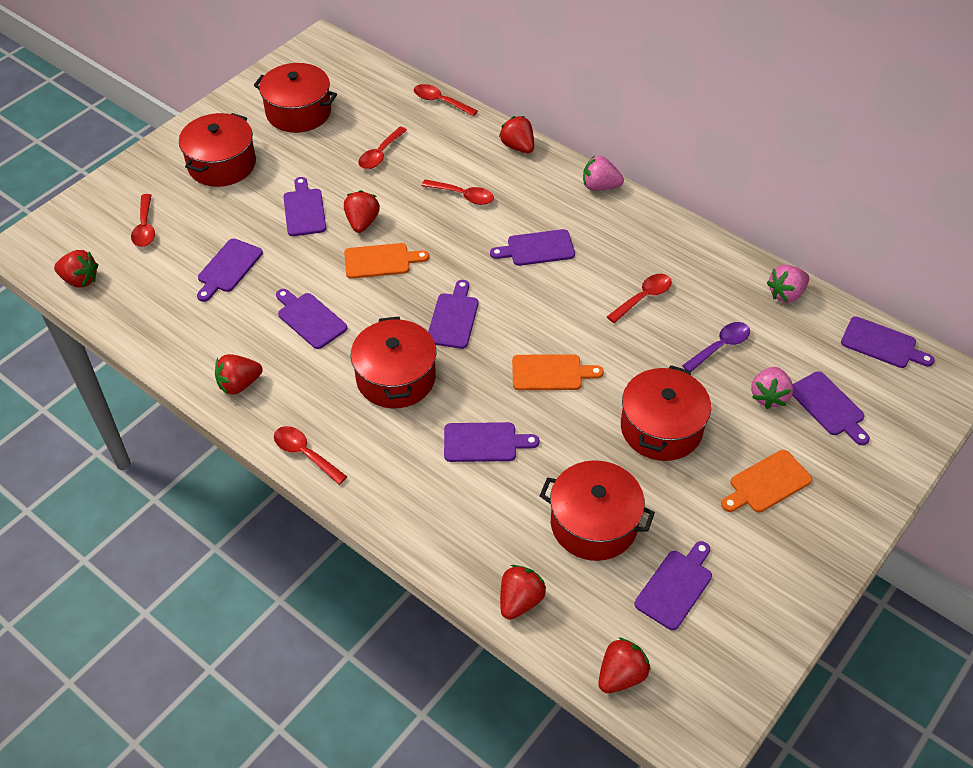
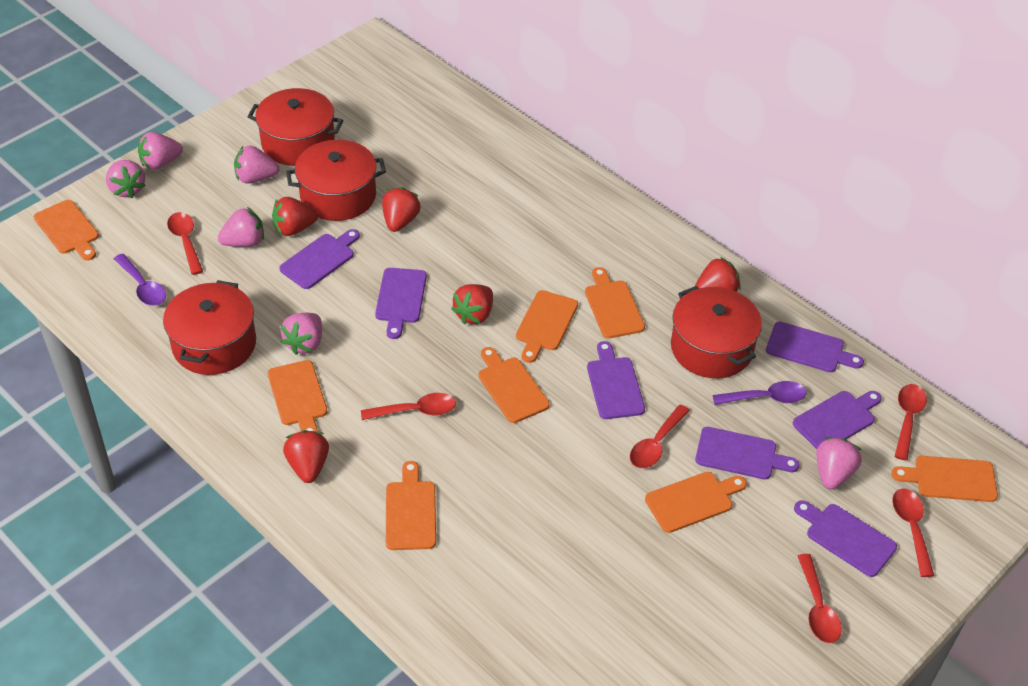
orange cutting board: [344,243,429,279] [512,354,604,390] [721,450,812,513] = 3 -> [34,200,99,260] [268,360,327,431] [386,461,436,550] [478,347,550,423] [516,290,578,363] [585,267,645,338] [645,472,747,533] [891,456,998,502] = 8
pink strawberry: [583,155,624,191] [751,367,793,409] [766,265,809,303] = 3 -> [106,160,146,198] [138,132,183,170] [218,207,264,247] [234,146,279,184] [281,313,322,355] [816,437,862,489] = 6
purple cutting board: [197,239,263,302] [276,289,347,349] [283,177,326,236] [428,280,478,349] [444,422,540,462] [490,229,575,266] [634,541,712,630] [792,371,870,445] [841,316,935,368] = 9 -> [279,229,360,289] [375,268,427,339] [587,341,645,419] [695,427,799,480] [766,322,864,372] [793,391,882,449] [794,500,897,577] = 7
purple spoon: [682,322,750,372] = 1 -> [114,254,166,306] [713,381,806,405] = 2
red pot: [179,113,256,187] [254,63,337,133] [351,316,436,409] [540,460,655,561] [621,365,711,461] = 5 -> [163,280,256,375] [247,88,343,166] [286,140,386,221] [671,286,762,378] = 4
red strawberry: [54,250,98,288] [215,354,263,395] [344,190,380,233] [499,116,534,154] [500,565,546,620] [598,637,651,693] = 6 -> [272,197,318,236] [283,430,329,483] [382,187,420,232] [451,284,493,324] [695,257,741,292] = 5

